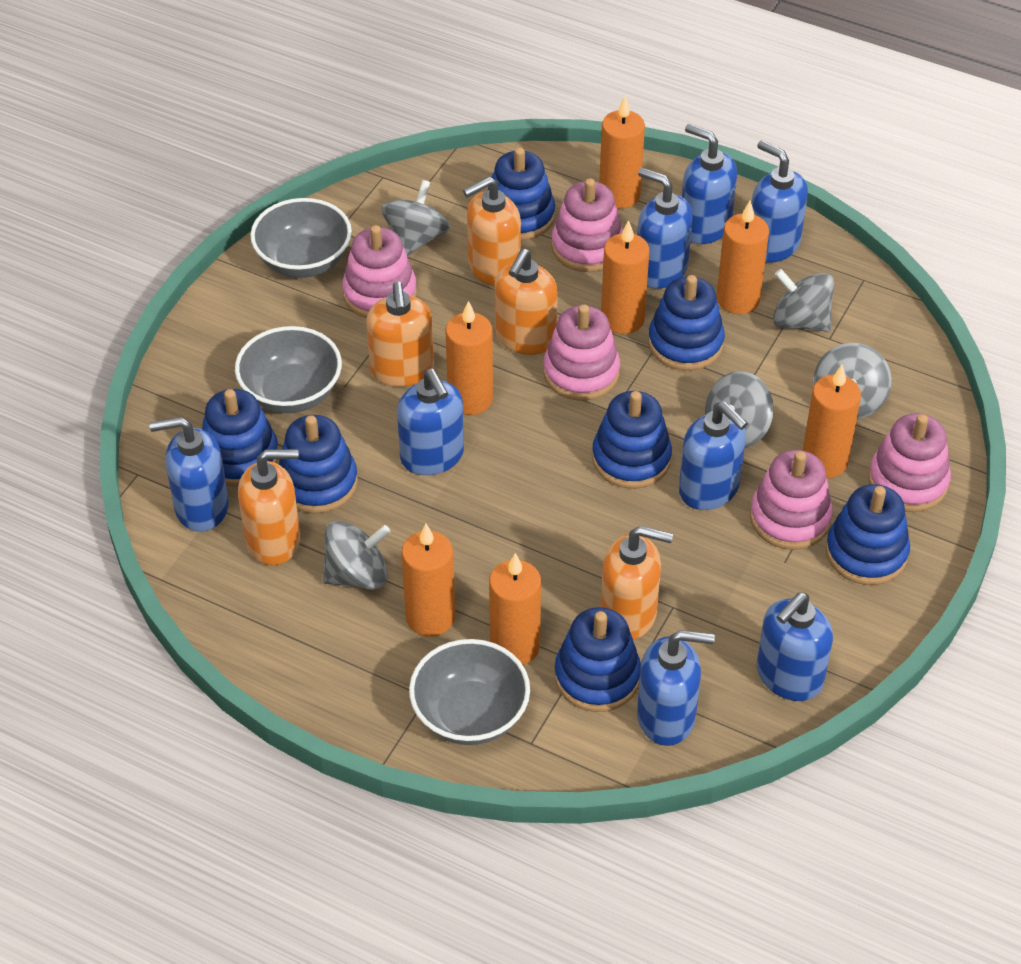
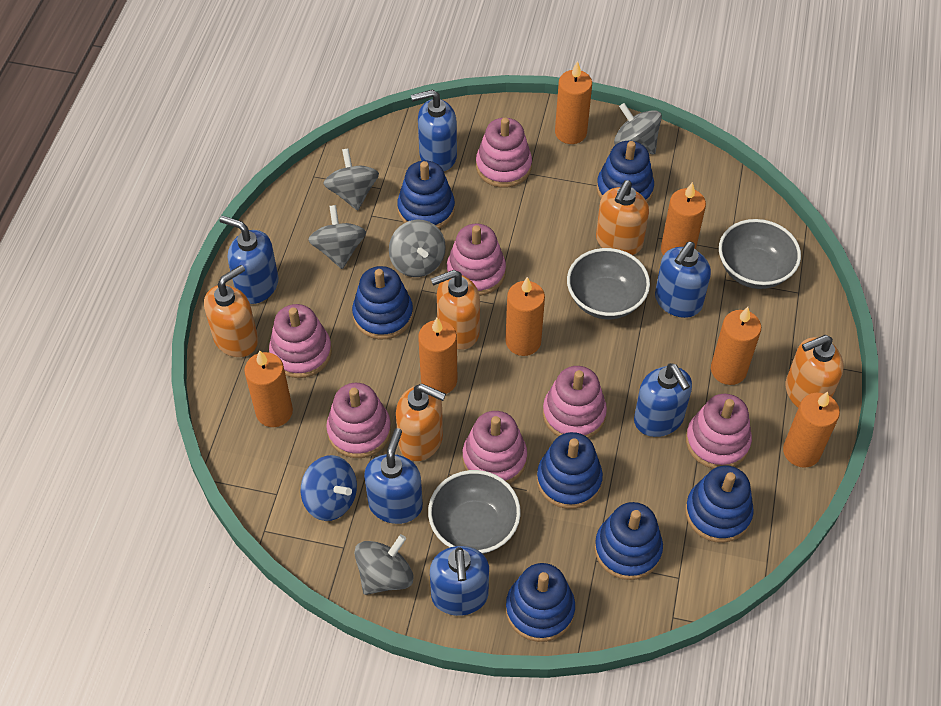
blue soap dispenser: [149,417,229,532] [397,369,464,475] [637,168,693,289] [637,630,715,746] [679,401,748,510] [682,124,737,244] [751,140,808,263] [757,592,833,701] = 8 -> [220,216,278,304] [364,428,423,524] [411,89,457,171] [430,546,489,616] [634,363,692,437] [655,242,711,318] = 6
blue spinning top: none = 0 -> [301,455,357,521] = 1
pink stacking toy: [342,225,417,318] [543,304,620,400] [551,178,623,272] [750,450,833,550] [868,414,951,512] = 5 -> [269,304,332,378] [326,383,391,458] [447,224,506,296] [463,411,527,484] [476,118,532,188] [543,366,607,438] [686,394,752,469] = 7

